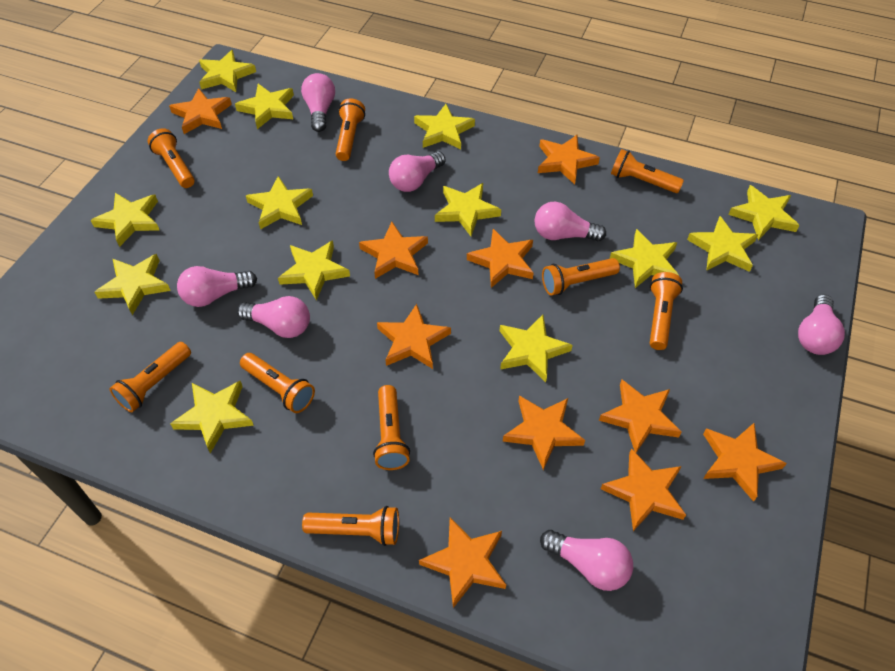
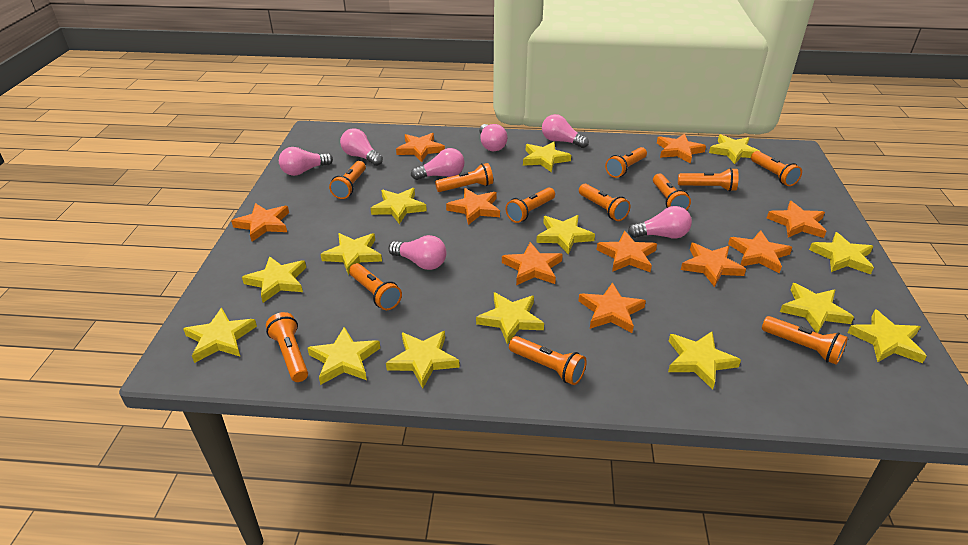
orange flashlight: [110,342,191,412] [148,128,195,188] [240,353,315,413] [302,506,399,546] [336,98,365,161] [373,385,410,470] [542,258,620,296] [611,149,684,193] [650,272,683,350] = 9 -> [266,312,308,382] [329,161,366,199] [349,263,402,310] [435,163,493,192] [506,187,555,223] [509,336,587,385] [579,184,630,221] [605,147,647,178] [653,174,691,210] [678,168,739,191] [751,151,802,186] [762,316,848,365] = 12
yellow star: [90,193,160,247] [94,254,171,315] [170,381,254,453] [199,50,256,92] [235,84,294,129] [246,176,313,230] [278,240,350,301] [414,104,475,150] [435,183,501,236] [500,315,573,382] [610,229,679,288] [687,216,758,272] [728,185,800,240] = 13 -> [183,308,257,363] [242,256,306,303] [307,327,380,385] [321,233,382,275] [371,188,427,224] [386,331,460,389] [476,292,544,344] [523,142,571,172] [536,215,595,255] [668,332,741,390] [709,134,759,164] [780,283,854,333] [809,232,874,275] [847,309,927,363] = 14

